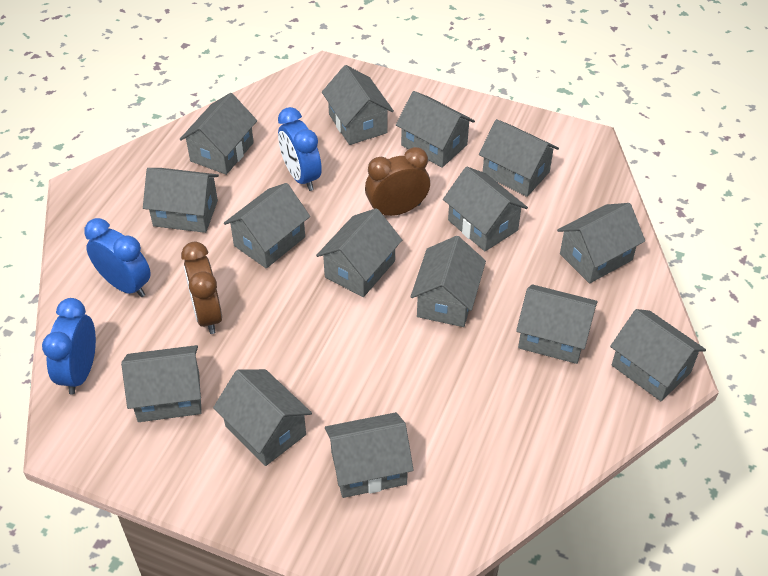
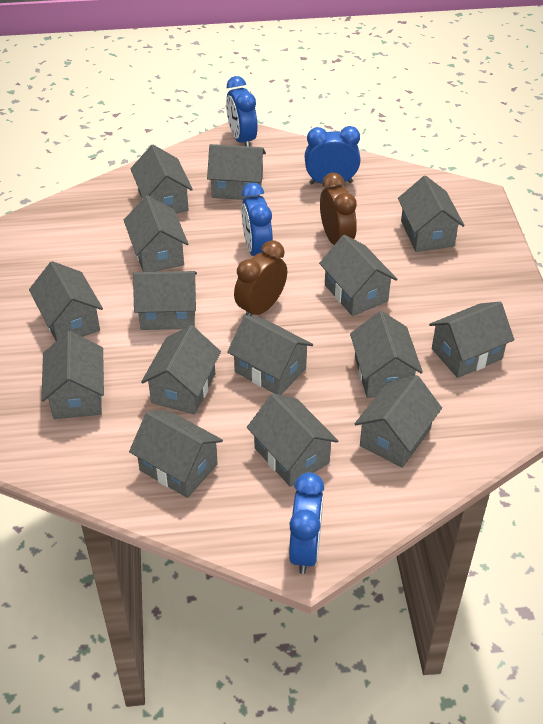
blue clock: [42,298,96,395] [85,218,151,297] [278,107,322,191] = 3 -> [226,76,258,147] [241,183,273,256] [289,472,324,574] [304,126,361,184] = 4

